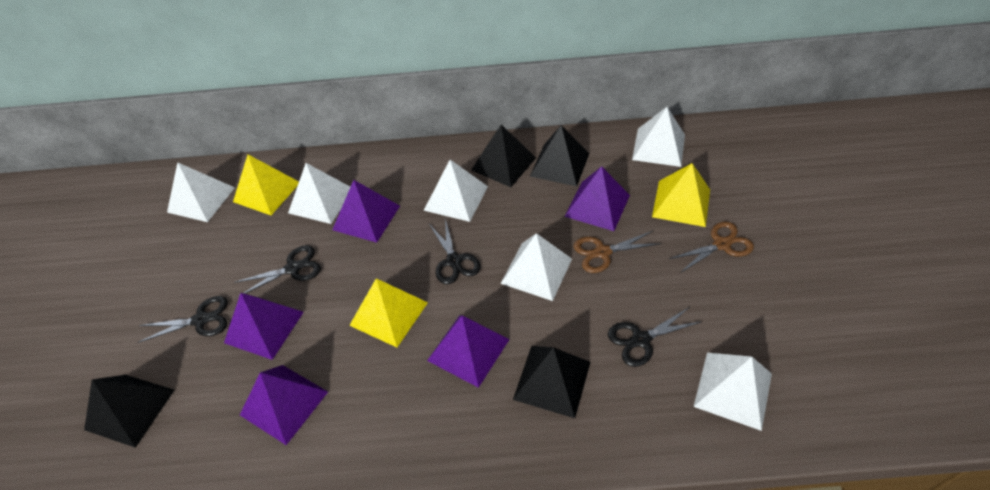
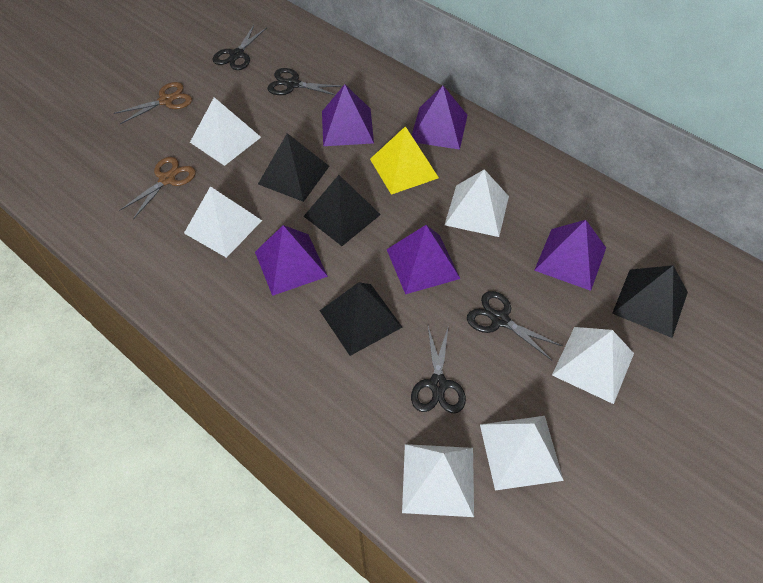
yellow pyramid: [233,155,299,215] [349,278,428,347] [652,163,710,227] = 3 -> [370,126,439,195] = 1

